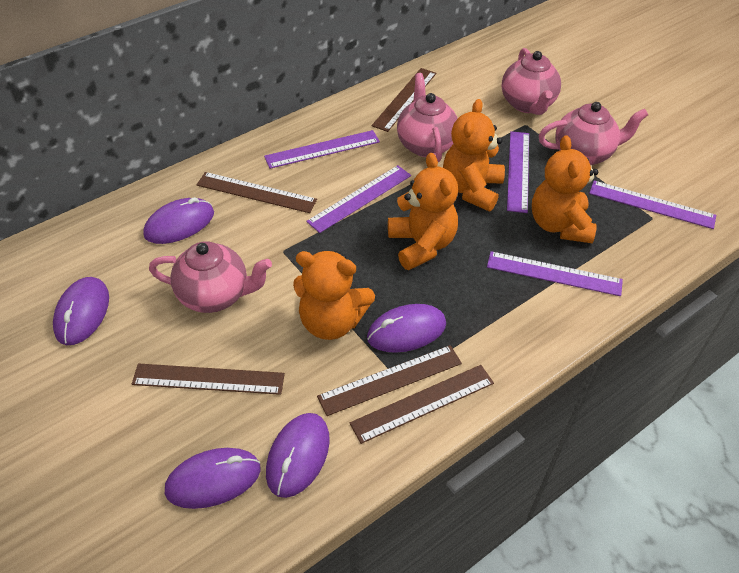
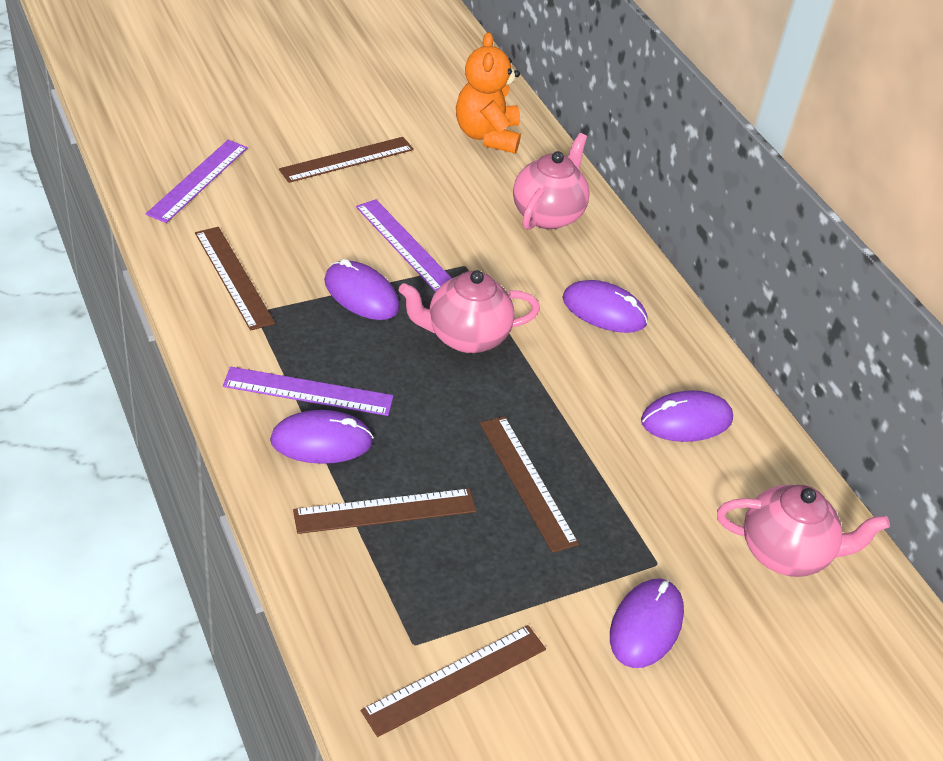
orange teddy bear: [293,251,375,340] [388,153,458,270] [443,99,505,211] [532,135,598,243] = 4 -> [456,32,521,154] = 1
pink teapot: [149,241,272,313] [397,73,458,162] [502,48,561,115] [538,102,648,165] = 4 -> [398,270,540,353] [513,133,590,230] [717,485,890,577] = 3
purple ruler: [264,130,380,169] [306,165,411,233] [487,251,623,296] [507,131,529,213] [589,181,716,229] = 5 -> [146,140,248,223] [223,366,394,416] [356,199,452,292] = 3

